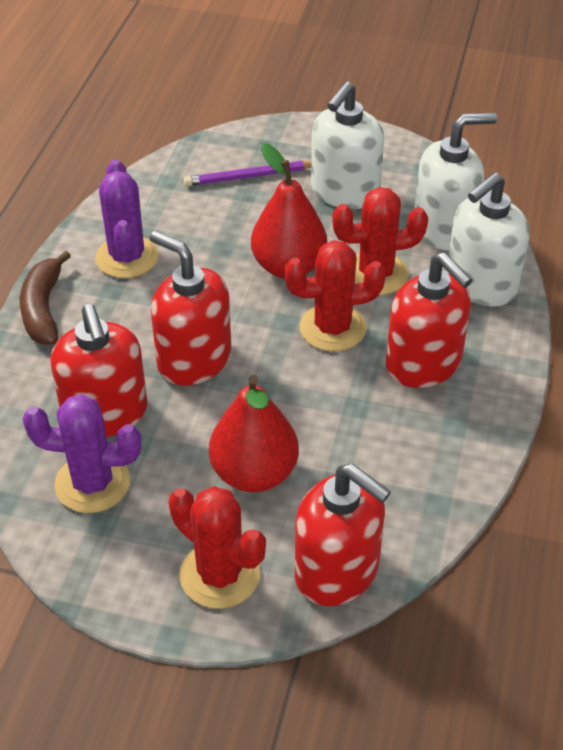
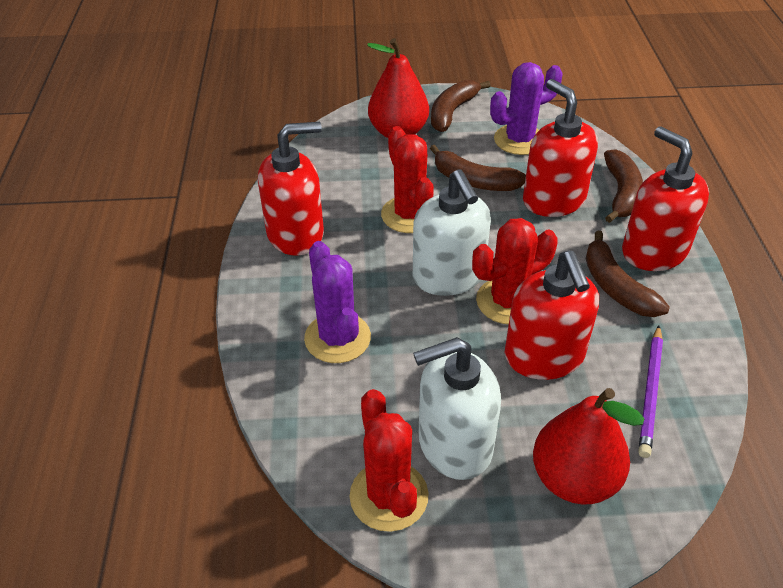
brown banana: [20,251,71,345] = 1 -> [430,145,526,191] [431,80,491,132] [586,230,670,317] [604,149,643,223] = 4
white soap dispenser: [311,82,384,209] [415,113,497,251] [446,172,529,307] = 3 -> [413,169,491,296] [413,337,501,480] = 2

